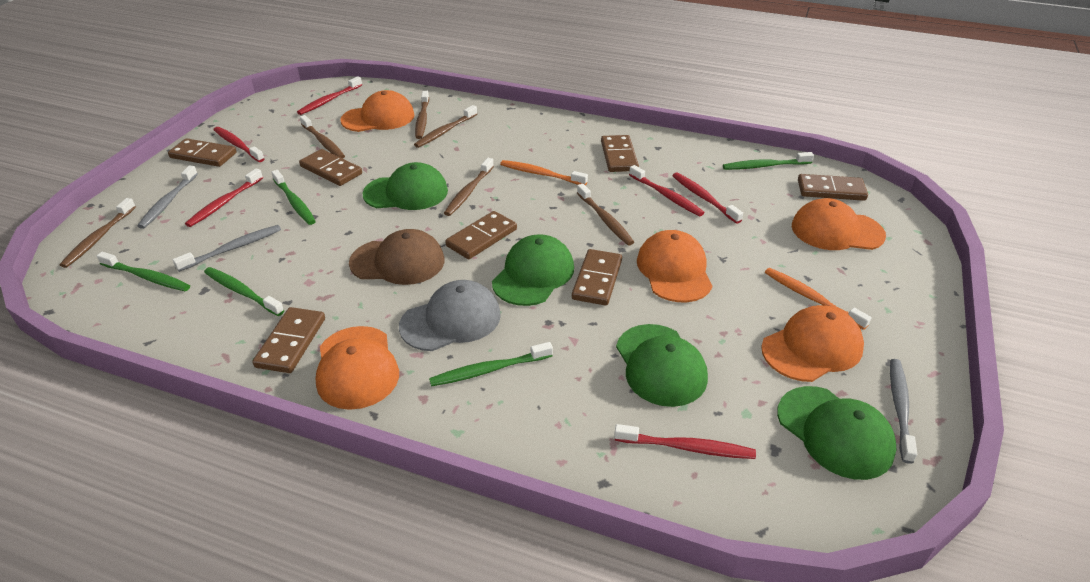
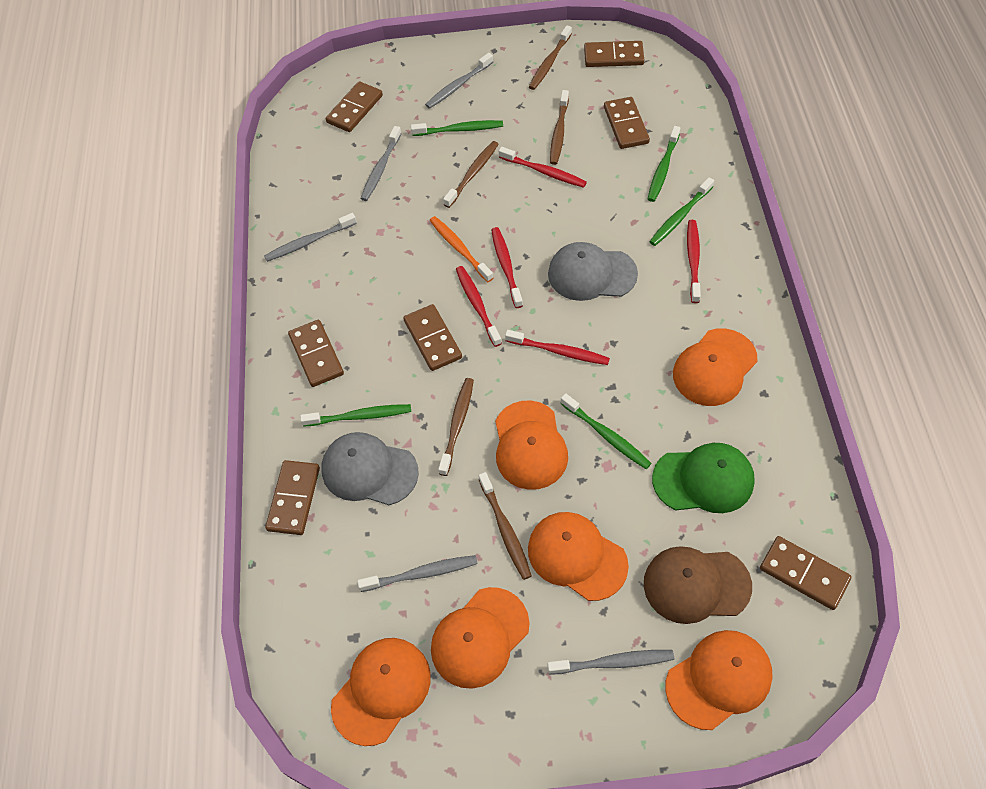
brown toothbrush: [60,198,136,268] [300,115,345,159] [414,105,477,148] [415,91,429,139] [444,158,494,216] [577,184,634,245] = 6 -> [438,378,474,476] [443,141,499,208] [479,472,532,580] [529,25,572,90] [550,90,569,165] = 5
green cap: [362,162,448,210] [492,234,574,306] [616,324,708,407] [777,386,897,480] = 4 -> [652,443,755,513] = 1
grey cap: [399,280,501,351] = 1 -> [321,432,419,505] [548,242,638,301] = 2
grey toothbrush: [137,165,198,229] [173,225,281,272] [890,359,917,464] = 3 -> [264,213,357,262] [357,555,478,592] [360,126,402,201] [425,53,493,109] [548,650,674,675] = 5
orange cap: [316,326,399,410] [341,90,415,132] [637,230,712,302] [761,305,864,382] [792,198,886,250] = 5 -> [331,638,431,746] [431,587,530,689] [495,401,568,490] [528,512,629,601] [665,630,773,730] [673,328,757,406] = 6
orange toothbrush: [500,160,588,186] [765,268,872,330] = 2 -> [430,216,493,282] = 1
red toothbrush: [185,168,263,227] [214,127,264,162] [297,76,362,115] [614,424,756,459] [629,165,705,216] [672,173,743,224] = 6 -> [456,266,502,347] [491,227,523,308] [499,147,587,188] [505,330,610,365] [687,220,701,303] = 5

